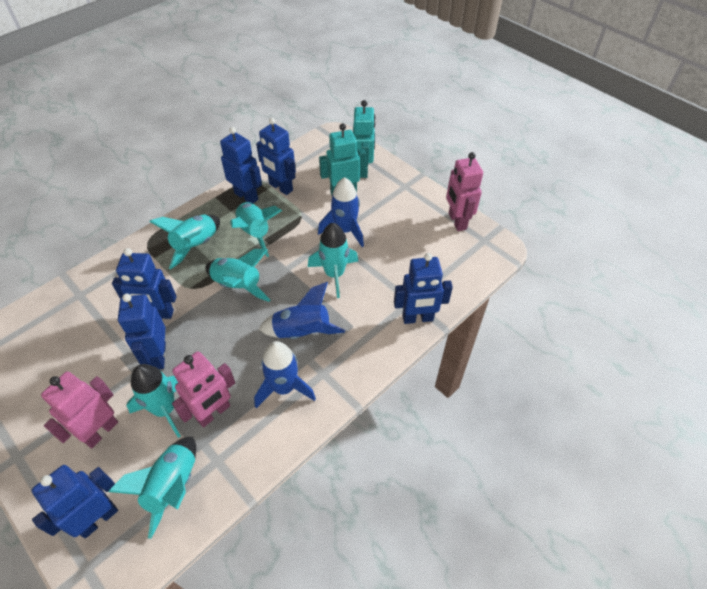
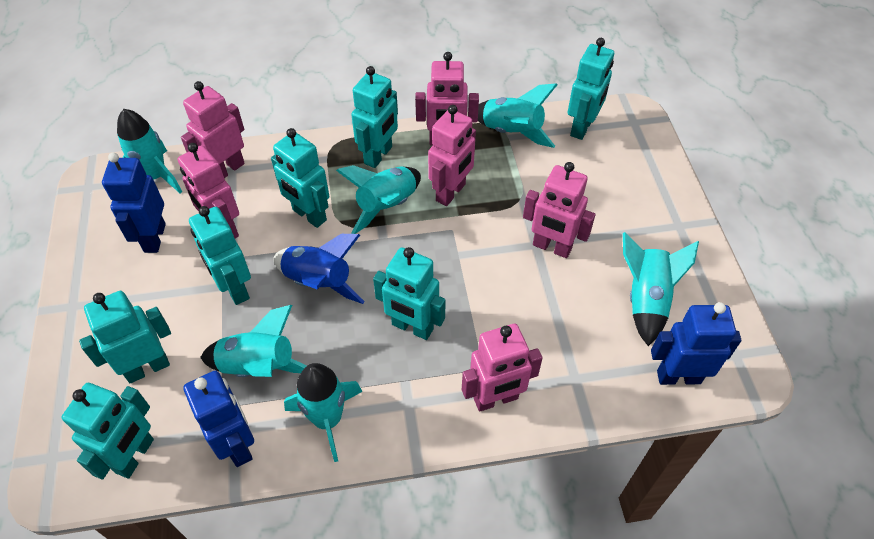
blue robot: [32,465,118,538] [112,248,177,319] [118,293,166,369] [220,127,262,204] [256,118,296,195] [394,253,453,324] = 6 -> [102,152,166,253] [183,371,254,467] [651,302,741,385] = 3
blue rocket: [254,341,316,408] [258,282,345,339] [318,177,364,247] = 3 -> [273,234,365,304] = 1
pink robot: [41,371,118,448] [172,351,235,427] [446,152,483,231] = 3 -> [178,143,239,238] [181,81,245,178] [415,52,479,146] [428,105,476,206] [462,324,543,411] [523,162,595,258] = 6
turquoise robot: [319,123,366,195] [353,100,375,178] = 2 -> [62,383,154,479] [79,291,171,383] [189,206,251,305] [271,128,329,228] [351,66,398,168] [373,247,446,340] [567,38,614,140] = 7

